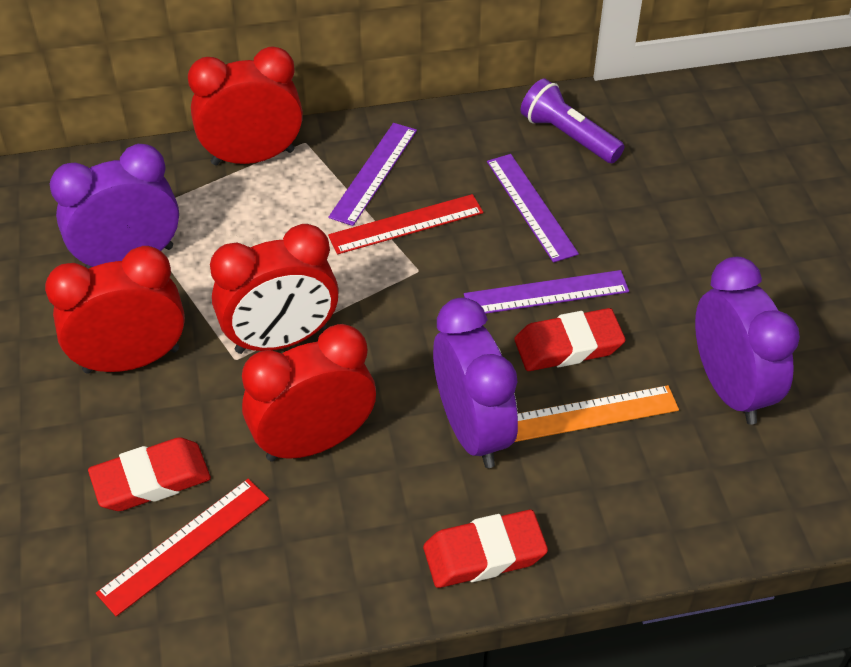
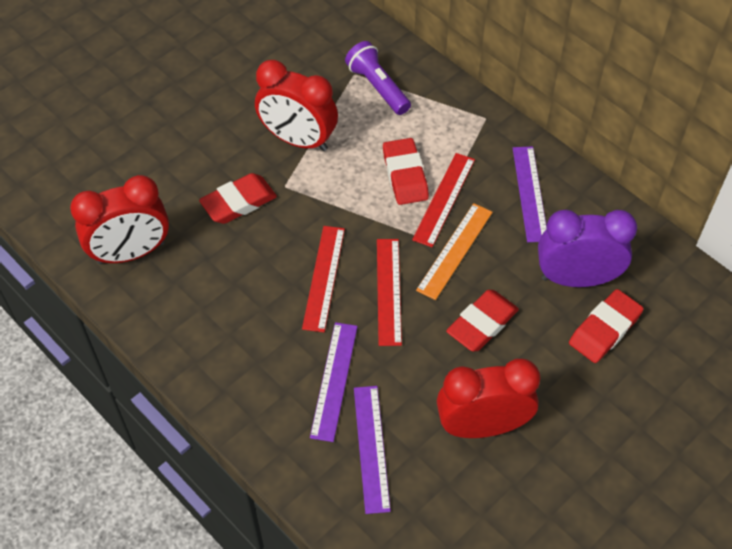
purple clock: [50,144,179,269] [433,297,518,468] [695,257,800,425] = 3 -> [538,210,637,287] = 1
red clock: [45,246,185,374] [188,46,303,166] [210,224,339,354] [242,324,376,461] = 4 -> [70,175,169,264] [255,60,338,151] [437,358,540,438] = 3
red eraser: [88,437,211,511] [423,510,548,588] [514,308,626,371] = 3 -> [199,173,277,224] [383,138,429,205] [446,290,519,352] [569,289,644,363] = 4
red ruler: [96,479,269,617] [328,194,483,254] = 2 -> [302,226,345,332] [377,239,402,346] [412,153,475,247] = 3

